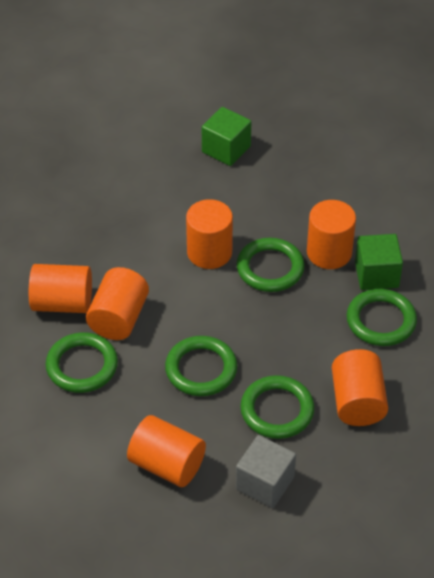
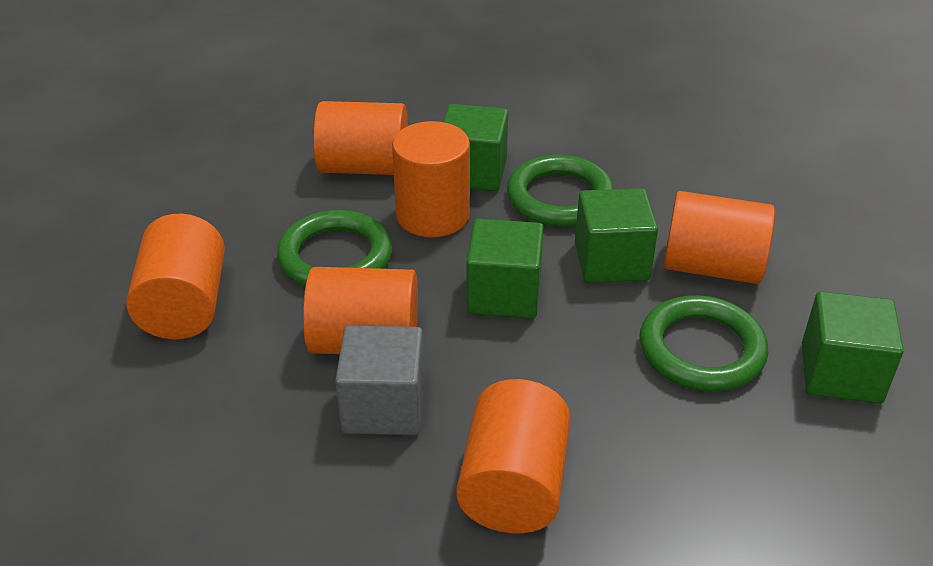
green cube: [202,107,251,166] [355,234,403,290] = 2 -> [443,104,508,191] [466,218,544,319] [575,188,658,283] [802,291,904,403] = 4
green ring: [46,332,118,393] [165,336,237,396] [236,238,305,292] [240,375,315,439] [346,289,417,346] = 5 -> [277,210,392,287] [507,155,614,227] [639,295,769,392] = 3

